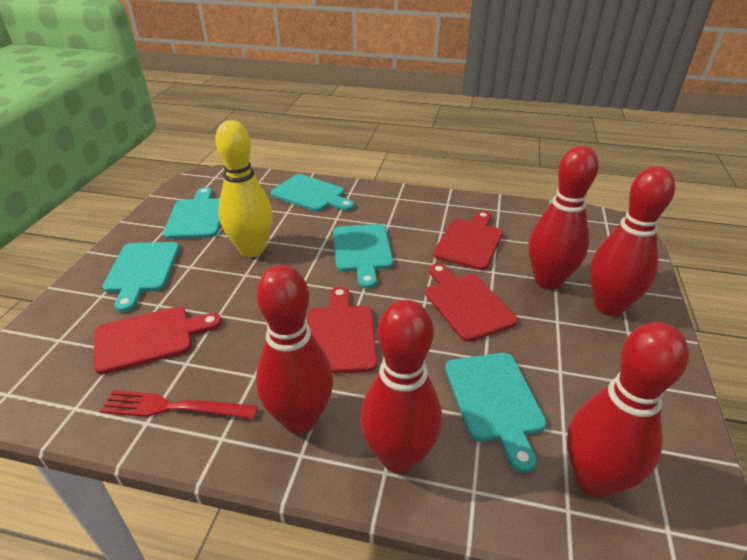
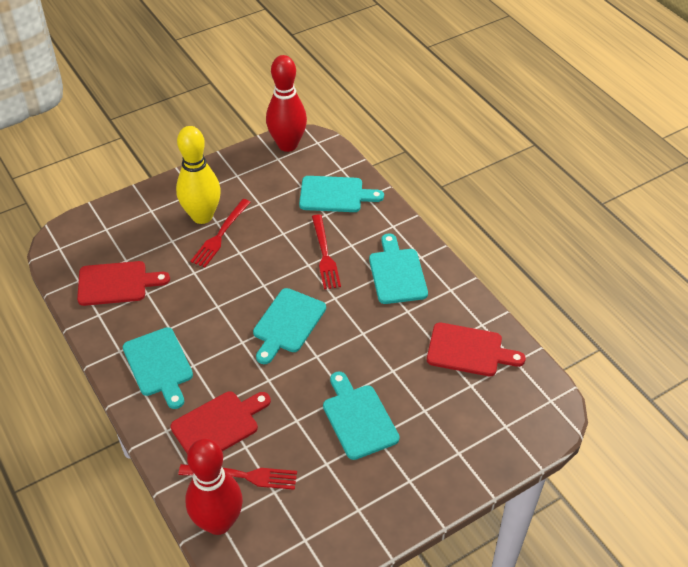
red bowling pin: [256,265,333,434] [360,300,442,473] [528,146,599,290] [567,322,689,498] [590,166,675,316] = 5 -> [186,438,243,535] [266,55,307,152] = 2
red cutting board: [94,307,222,374] [308,286,377,374] [425,263,518,342] [433,211,503,270] = 4 -> [77,261,170,306] [170,392,271,454] [427,322,526,376] = 3
red fork: [100,390,258,419] = 1 -> [179,464,297,490] [190,199,251,267] [312,214,341,289] = 3

